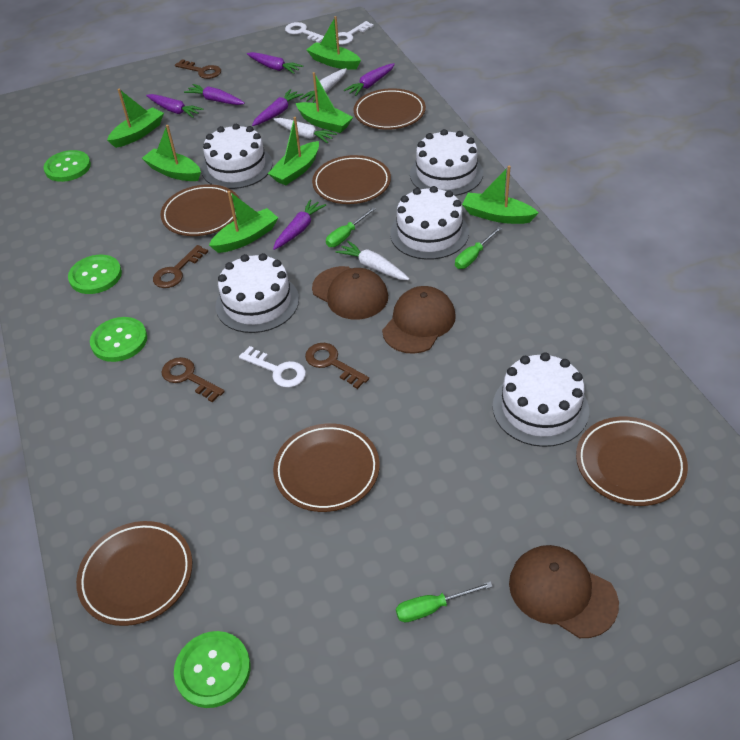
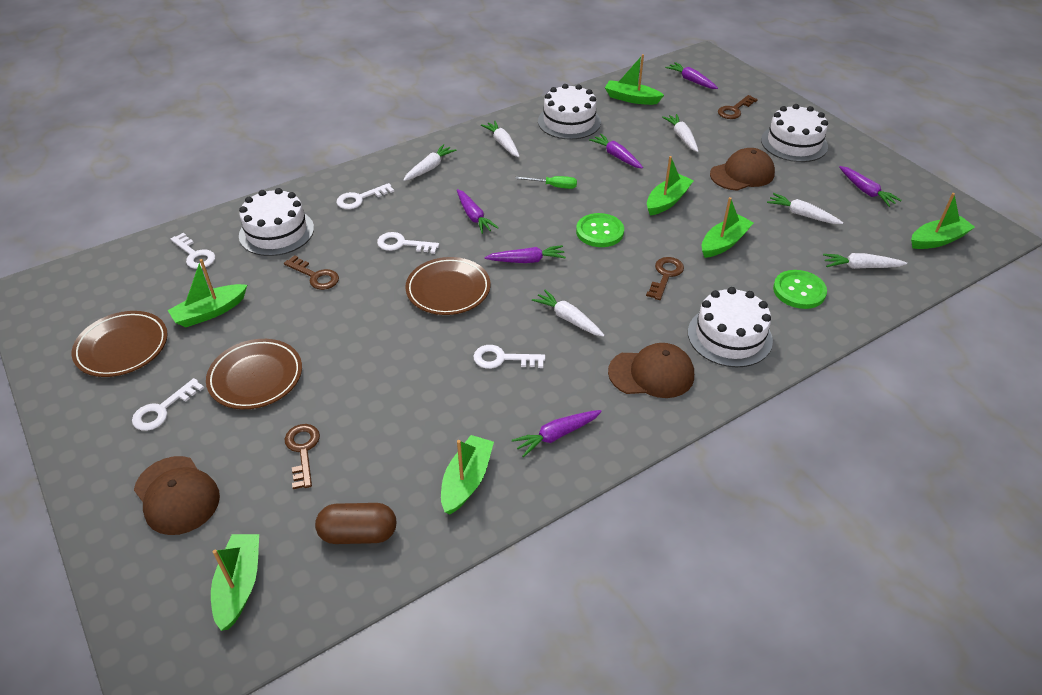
brown capsule: none = 0 -> [315,503,397,544] = 1
brown plate: [76,521,192,626] [160,184,240,236] [273,423,380,512] [312,155,391,204] [353,88,426,130] [576,417,688,506] = 6 -> [72,311,168,377] [206,339,302,409] [405,257,491,315] = 3
green button: [44,150,91,182] [68,255,122,294] [90,317,147,362] [174,631,251,708] = 4 -> [576,213,624,247] [773,270,827,309] = 2
green screwdriver: [326,207,375,247] [396,581,493,622] [455,227,502,269] = 3 -> [515,176,577,189] = 1
white cake: [201,124,273,189] [216,253,299,333] [390,186,469,260] [410,129,483,196] [493,352,589,447] = 5 -> [239,188,314,256] [538,84,601,140] [688,287,773,367] [761,104,828,162] = 4
white carrot: [273,118,337,143] [300,68,347,103] [336,241,409,280] = 3 -> [403,144,456,181] [481,121,520,157] [532,290,605,337] [662,114,698,152] [767,193,843,224] [823,253,907,269] = 6
white key: [239,346,306,388] [285,22,324,43] [336,21,374,45] = 3 -> [132,378,204,431] [171,233,215,269] [337,183,394,209] [377,232,439,254] [473,345,545,369] = 5

